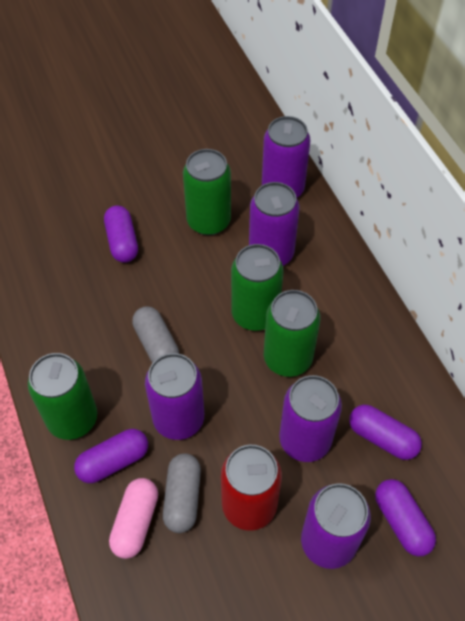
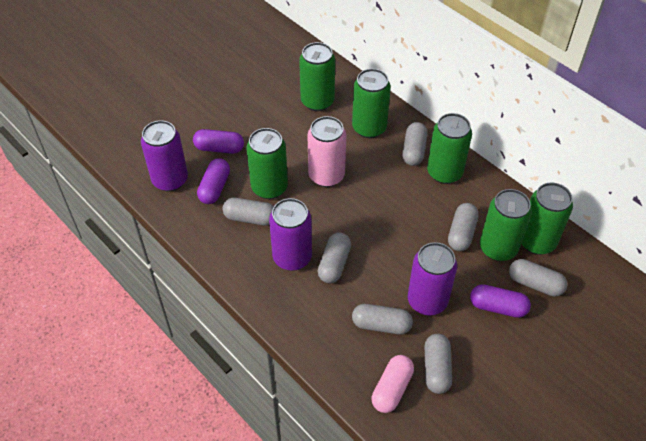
green can: [28,353,97,440] [183,149,231,235] [231,244,284,331] [264,290,320,377] = 4 -> [247,128,288,199] [299,42,335,111] [352,69,391,138] [427,113,472,184] [480,189,532,261] [521,182,573,255] = 6
grey capsule: [132,306,179,363] [163,453,201,533] = 2 -> [222,197,274,226] [318,233,351,283] [352,304,413,334] [402,122,427,166] [425,334,452,394] [448,203,479,251] [509,259,568,296] = 7
pink can: none = 0 -> [307,116,346,187] = 1
purple can: [145,353,204,440] [249,182,299,266] [262,116,310,198] [279,375,342,462] [301,483,371,569] = 5 -> [141,120,188,192] [269,198,312,271] [408,242,457,315] = 3
purple capsule: [74,429,148,483] [104,206,138,263] [349,405,422,460] [375,479,436,556] = 4 -> [193,129,244,154] [197,158,230,204] [470,284,531,318] = 3
red can: [221,445,282,531] = 1 -> none = 0

